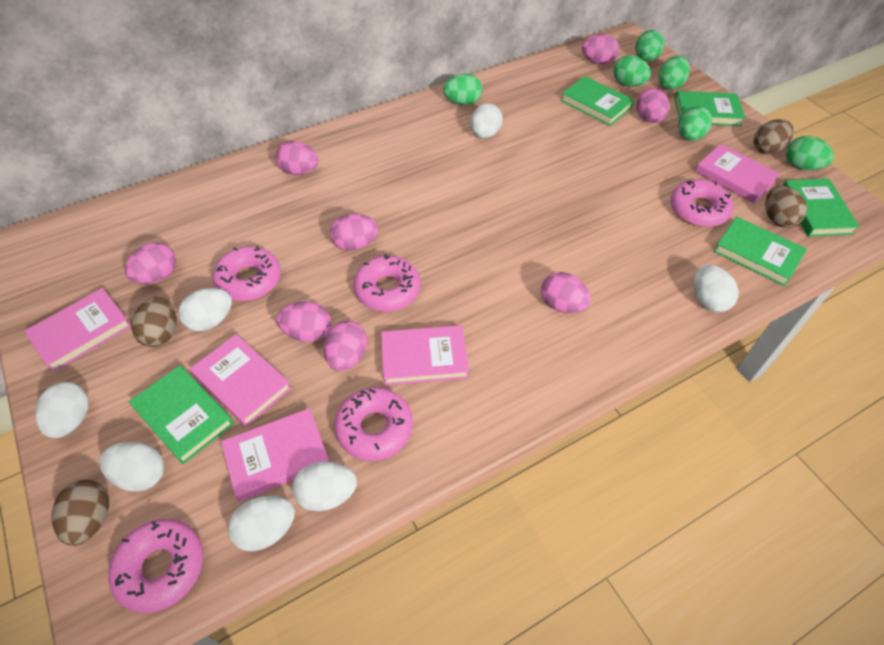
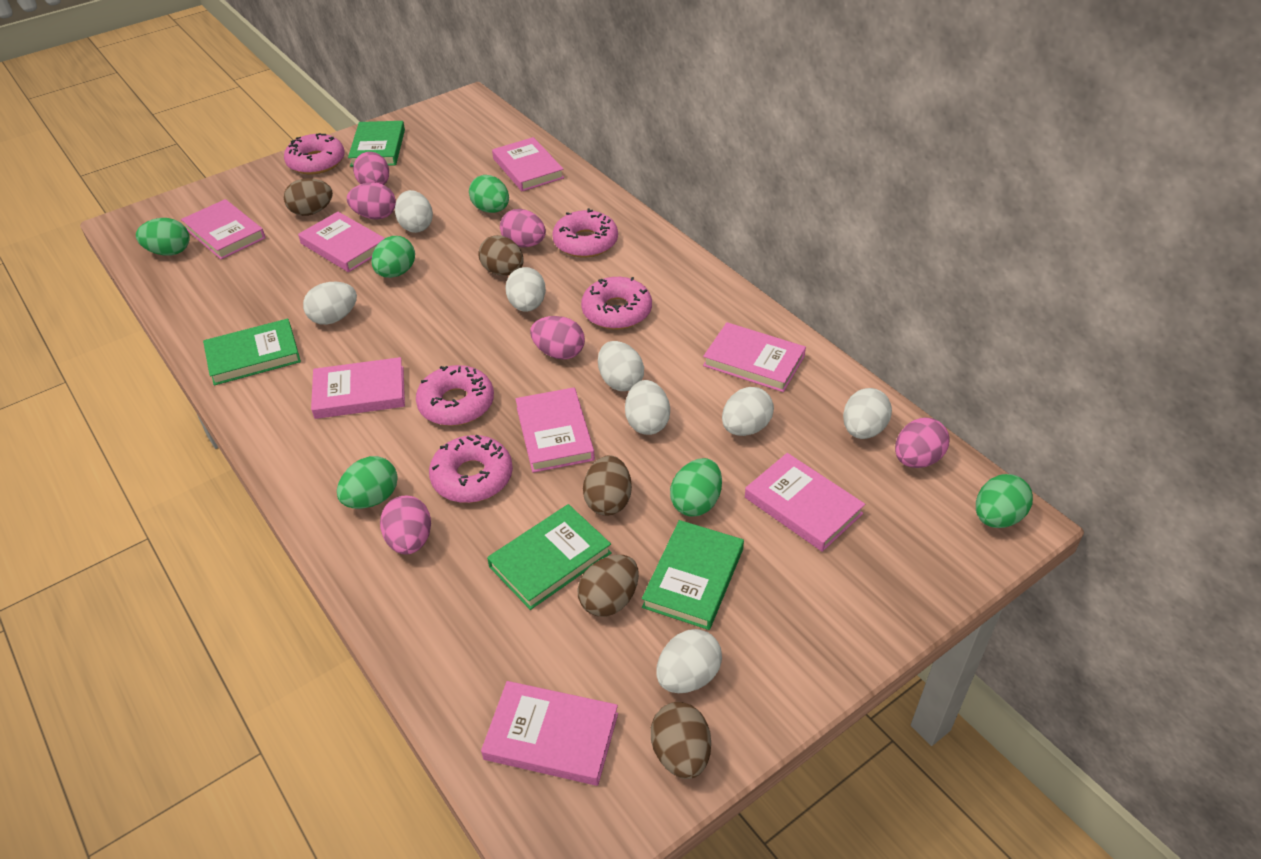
brown egg: [52,480,109,546] [131,296,177,347] [754,119,794,154] [765,185,807,228] = 4 -> [284,178,333,216] [478,235,524,276] [577,555,639,617] [583,455,632,516] [651,702,711,779] = 5
green book: [129,365,234,464] [561,76,634,126] [674,91,745,126] [713,217,807,286] [783,178,860,237] = 5 -> [203,319,301,385] [348,121,405,167] [487,504,612,610] [642,520,744,630] = 4
pink book: [24,288,131,372] [190,334,292,427] [221,408,329,501] [381,325,469,385] [695,144,780,204] = 5 -> [181,199,266,259] [298,212,385,272] [311,357,405,419] [481,681,618,786] [492,137,564,191] [515,387,595,473] [703,322,806,392] [745,453,865,552] = 8
pink egg: [125,243,176,284] [275,141,318,175] [276,301,331,342] [324,321,367,371] [330,214,378,251] [541,272,591,313] [582,34,619,64] [636,88,669,123] = 8 -> [347,182,396,220] [353,152,389,185] [380,495,431,555] [500,209,546,247] [530,316,585,359] [895,418,949,468] = 6
white egg: [35,382,89,438] [99,442,164,492] [178,288,232,332] [228,496,295,551] [292,461,357,511] [471,103,503,138] [694,265,739,312] = 7 -> [303,282,357,325] [395,190,433,233] [506,267,546,312] [598,341,644,391] [625,380,670,435] [656,629,722,693] [722,387,774,436] [843,388,892,439] = 8

